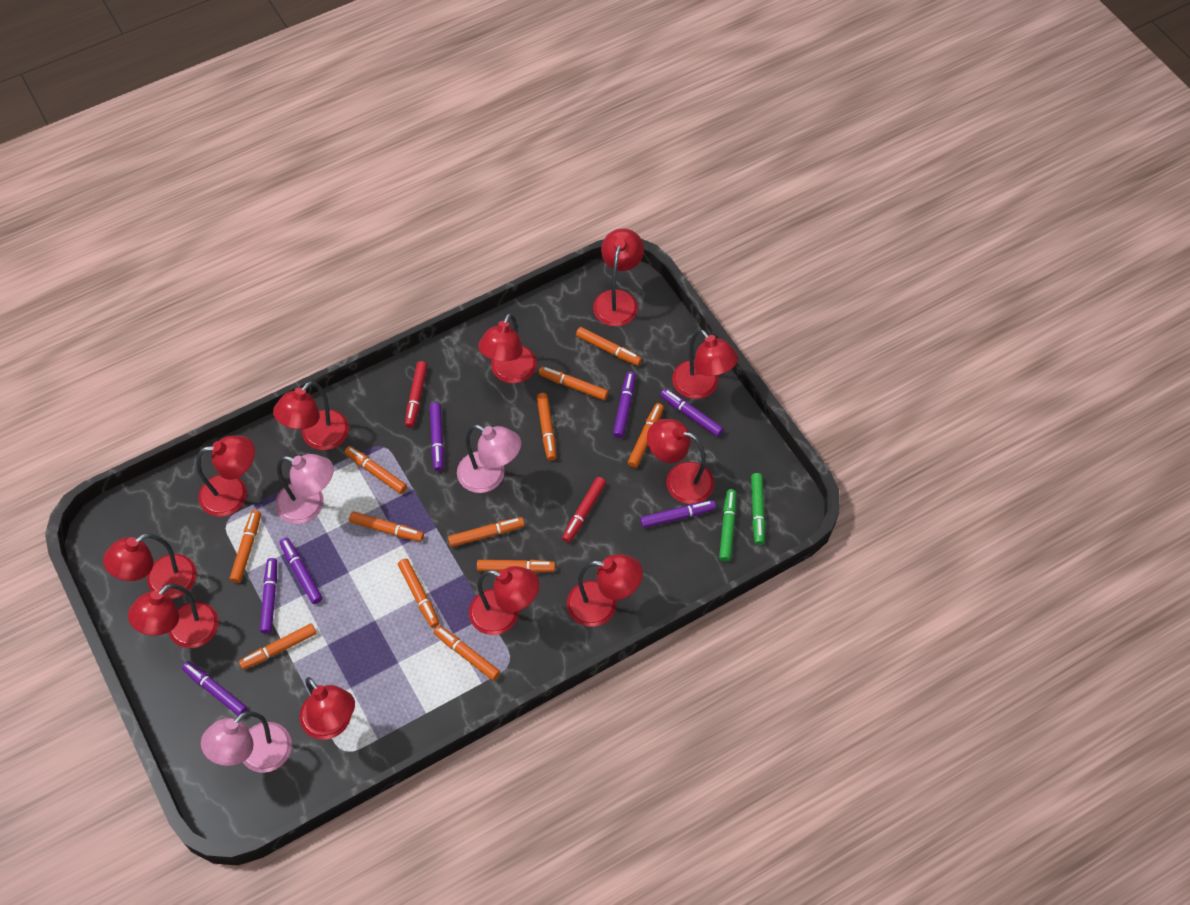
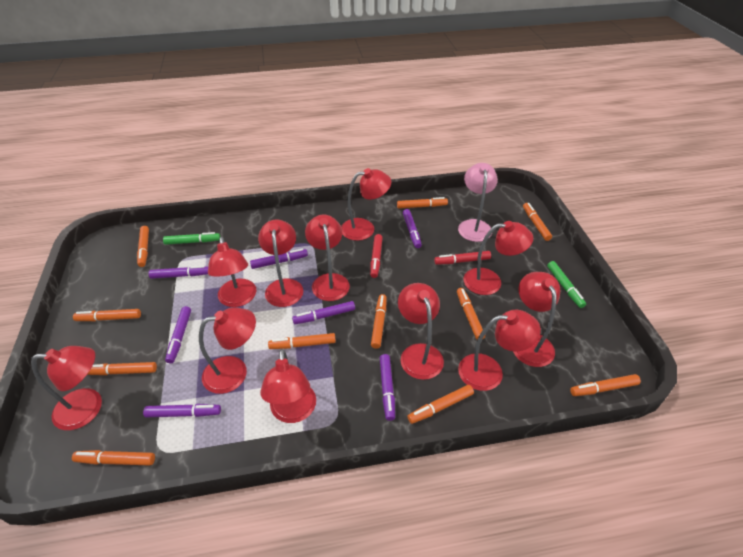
orange marker: [230,510,261,583] [239,624,316,670] [345,446,407,494] [349,511,424,542] [398,558,439,628] [433,625,500,681] [448,517,525,547] [477,560,555,573] [537,393,557,461] [539,366,608,400] [576,327,642,366] [628,403,664,468] = 12 -> [72,450,155,466] [73,309,141,321] [87,362,157,375] [137,226,149,267] [268,333,336,349] [371,294,387,349] [397,197,448,209] [408,385,474,424] [457,288,485,340] [523,203,552,241] [570,374,641,396] = 11
pink lamp: [201,711,292,773] [275,454,334,524] [457,425,521,493] = 3 -> [458,163,498,242] = 1

